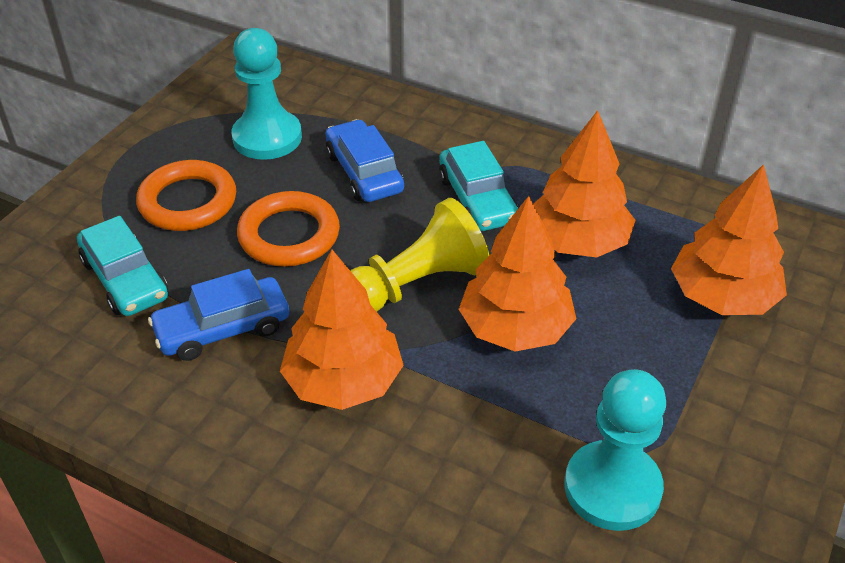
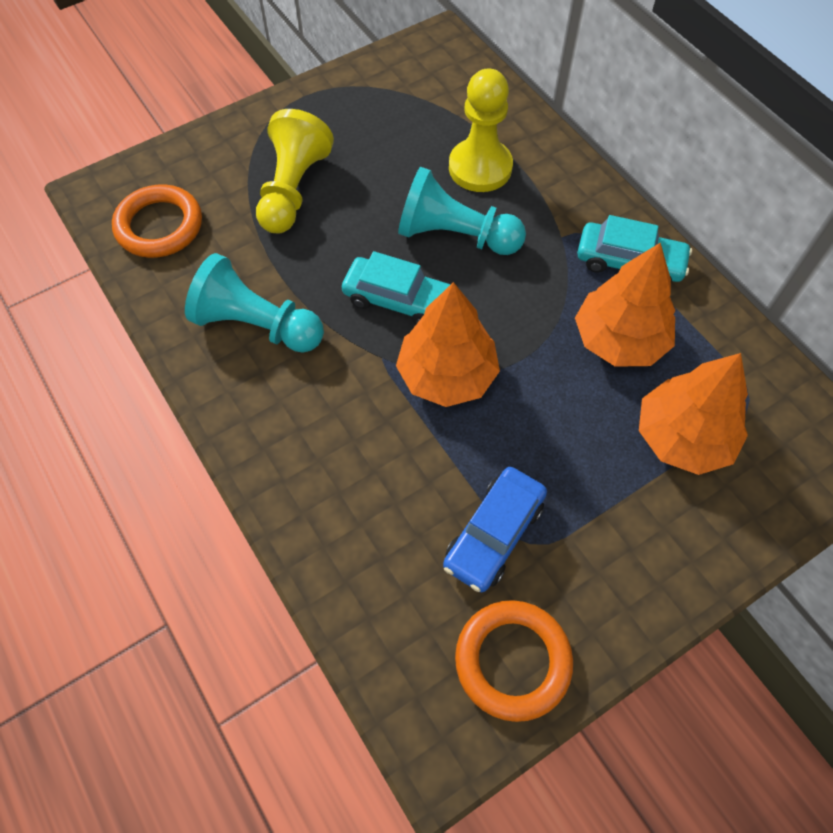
blue car: [148,269,289,361] [325,119,404,202] = 2 -> [443,467,547,592] = 1
orange tree: [280,250,404,410] [459,196,576,352] [533,110,636,257] [671,164,787,315] = 4 -> [396,282,500,407] [575,242,675,367] [639,353,748,475] = 3
yellow pawn: [350,198,489,312] = 1 -> [256,109,334,233] [449,68,513,192] = 2

